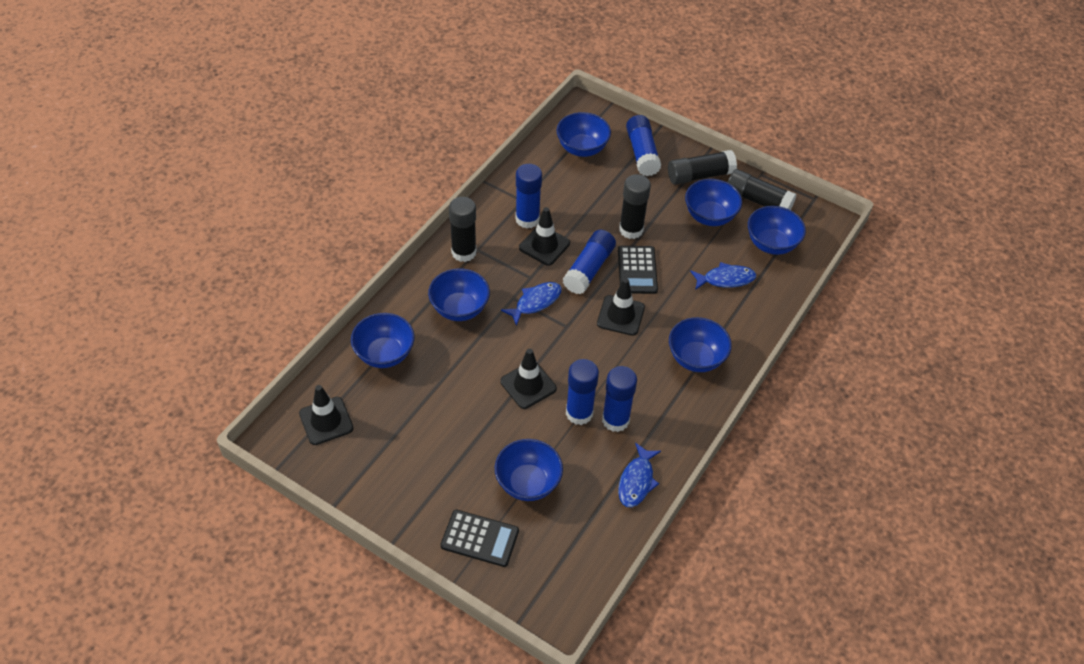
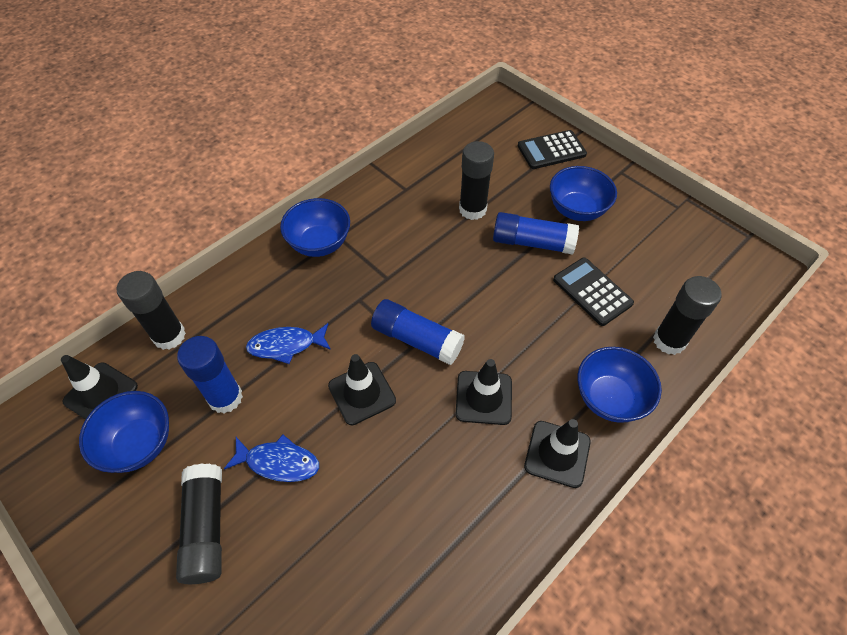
blue bowl: [351,313,415,368] [428,268,490,321] [495,439,563,501] [557,112,611,157] [669,317,732,372] [685,179,742,226] [748,206,806,255] = 7 -> [79,391,169,473] [280,198,350,257] [550,166,617,221] [578,347,662,423] = 4
blue fish: [501,282,562,326] [618,443,661,507] [690,262,756,290] = 3 -> [224,435,319,482] [246,323,331,364] = 2
blue glue stick: [515,164,542,228] [563,230,616,294] [566,359,599,425] [602,366,637,432] [626,115,661,176] = 5 -> [177,336,243,413] [371,299,465,365] [493,212,579,254] = 3

